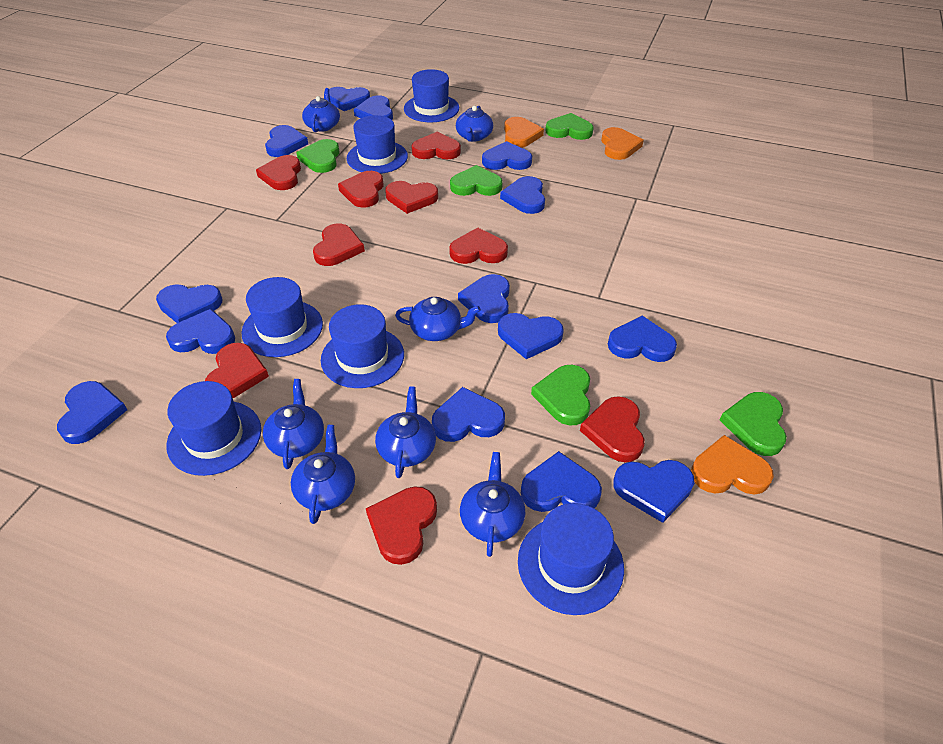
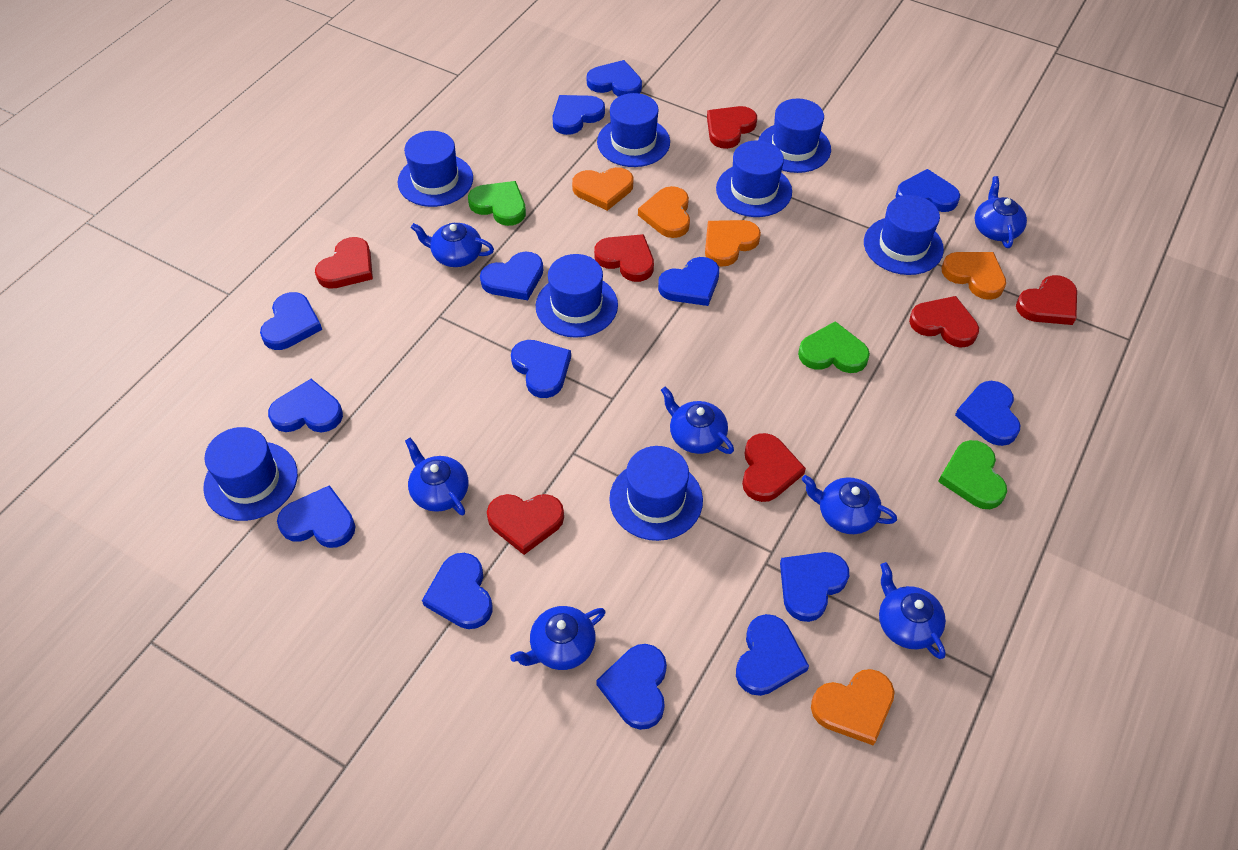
blue hat: [166,381,261,476] [241,277,323,357] [321,304,404,388] [347,115,408,174] [404,69,459,122] [518,503,624,615] = 6 -> [203,427,298,521] [398,131,473,207] [536,254,618,338] [597,93,670,167] [609,446,703,541] [716,140,792,217] [758,98,831,173] [864,195,944,275] = 8
green heart: [296,139,340,173] [450,165,503,196] [531,365,590,426] [545,113,594,140] [720,392,787,456] = 5 -> [468,181,526,226] [798,321,870,373] [938,440,1007,509] = 3
orange heart: [504,117,544,148] [601,127,644,160] [691,435,774,495] = 3 -> [572,167,633,211] [638,186,690,238] [705,220,761,267] [811,669,895,745] [942,252,1006,300] = 5
red heart: [205,343,269,398] [256,155,301,190] [313,224,365,266] [338,171,384,208] [366,486,437,565] [385,181,438,214] [411,132,461,159] [449,228,508,264] [580,396,645,462] = 9 -> [315,237,373,289] [487,494,564,555] [594,234,654,282] [707,106,757,149] [742,433,806,502] [909,296,979,348] [1016,275,1077,325] = 7

